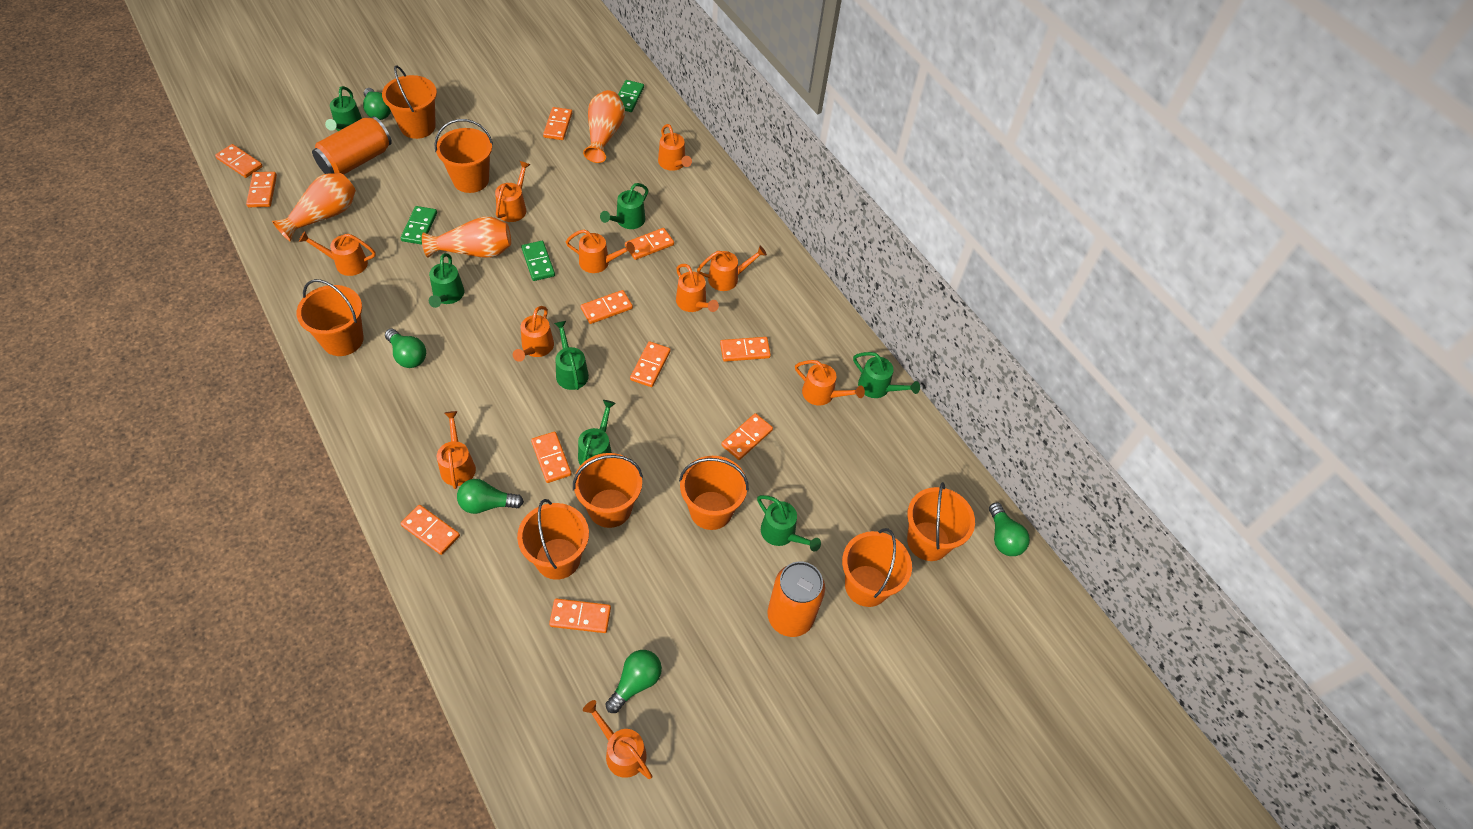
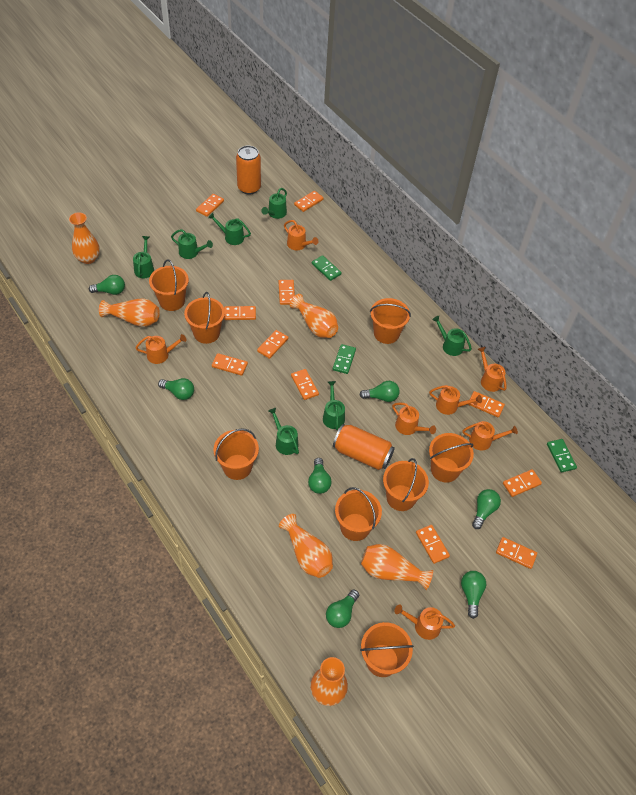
green light bulb: [363,88,391,120] [385,329,426,368] [457,479,524,514] [606,650,662,713] [989,503,1030,556] = 5 -> [89,275,125,295] [158,378,194,400] [308,458,331,494] [326,589,359,628] [359,381,400,402] [461,571,486,619] [472,489,501,529] = 7
orange vase: [272,173,356,242] [422,216,511,258] [583,90,625,163] = 3 -> [69,212,100,264] [99,298,160,327] [279,514,333,578] [290,294,338,338] [310,657,348,706] [361,544,433,590] = 6
orange watering can: [299,231,376,276] [437,411,476,489] [495,161,531,222] [513,306,554,362] [566,229,635,273] [583,700,652,779] [658,124,692,171] [676,264,719,312] [697,246,767,291] [795,360,865,406] = 10 -> [135,334,187,364] [284,220,318,250] [392,403,436,435] [394,604,455,640] [429,385,482,415] [462,421,518,450] [478,347,507,392] = 7

